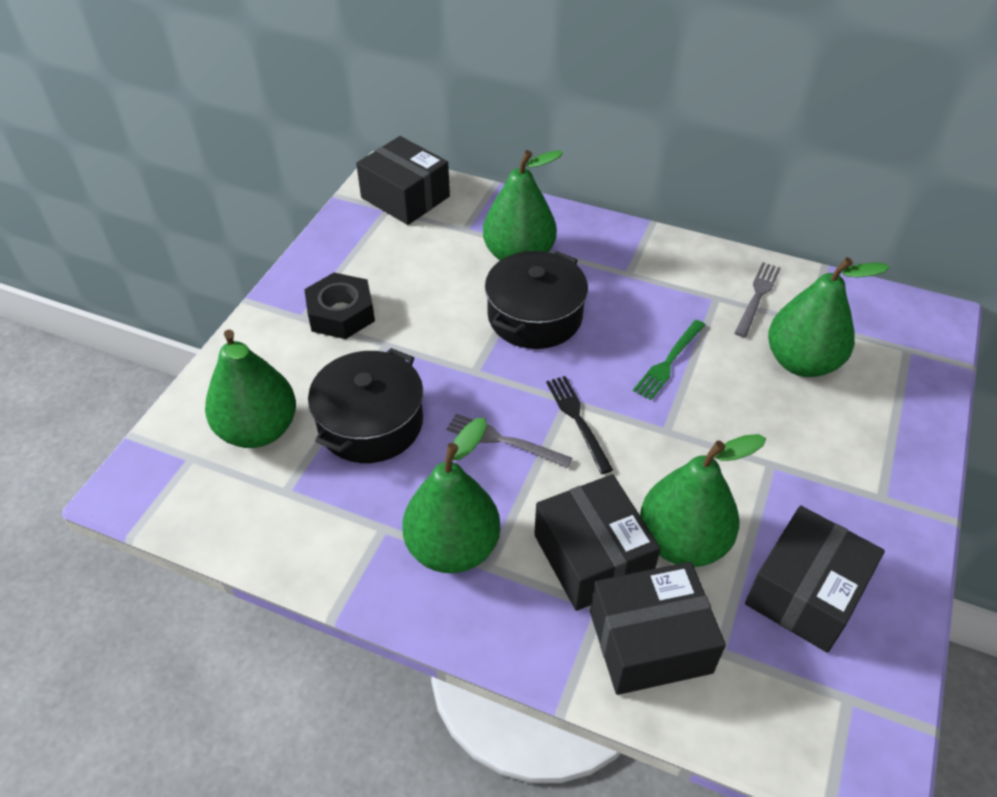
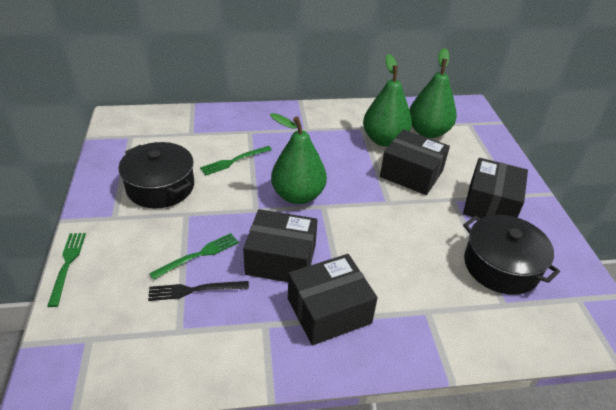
black nut: [304,273,375,339] = 1 -> none = 0
green fork: [633,320,705,400] = 1 -> [47,233,86,307] [149,233,239,280] [200,146,272,176] = 3
green pear: [205,330,296,448] [402,418,500,573] [483,150,563,260] [640,434,766,567] [768,257,890,377] = 5 -> [270,113,327,204] [363,54,412,147] [409,48,457,138] = 3
grey fork: [447,414,572,468] [735,262,781,337] = 2 -> none = 0

